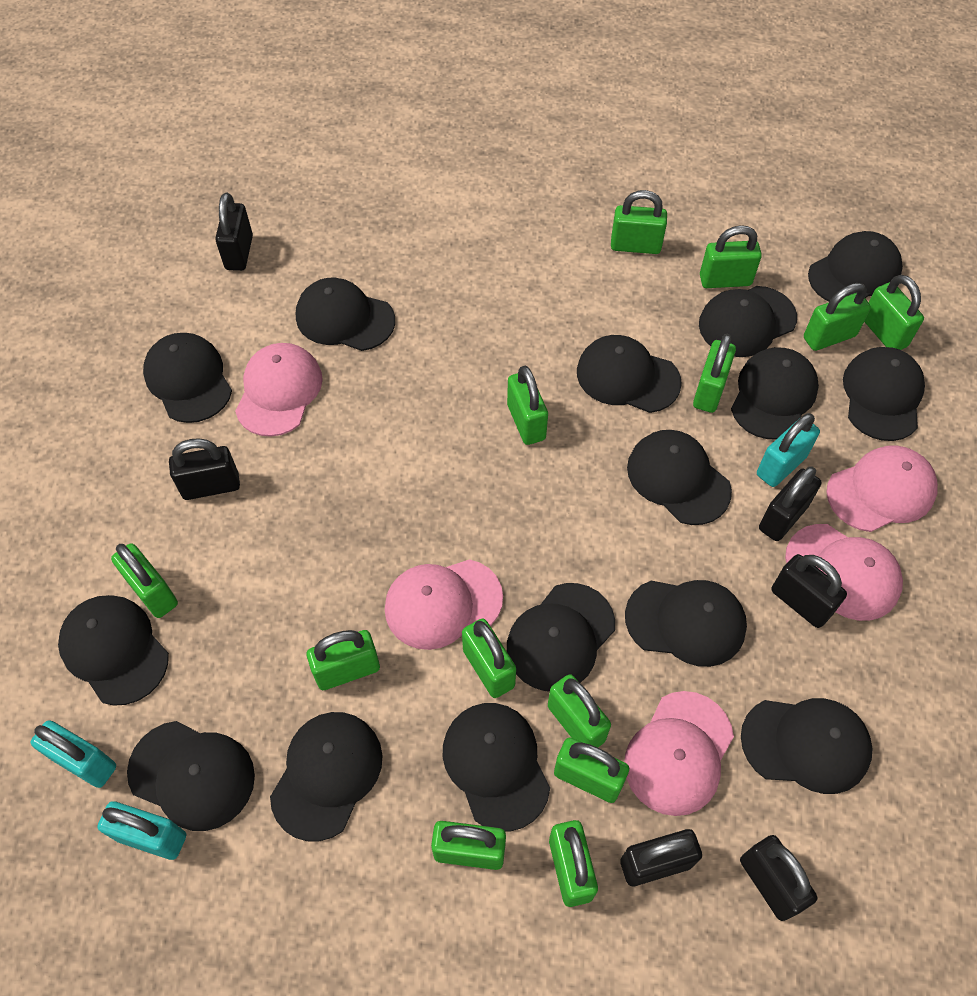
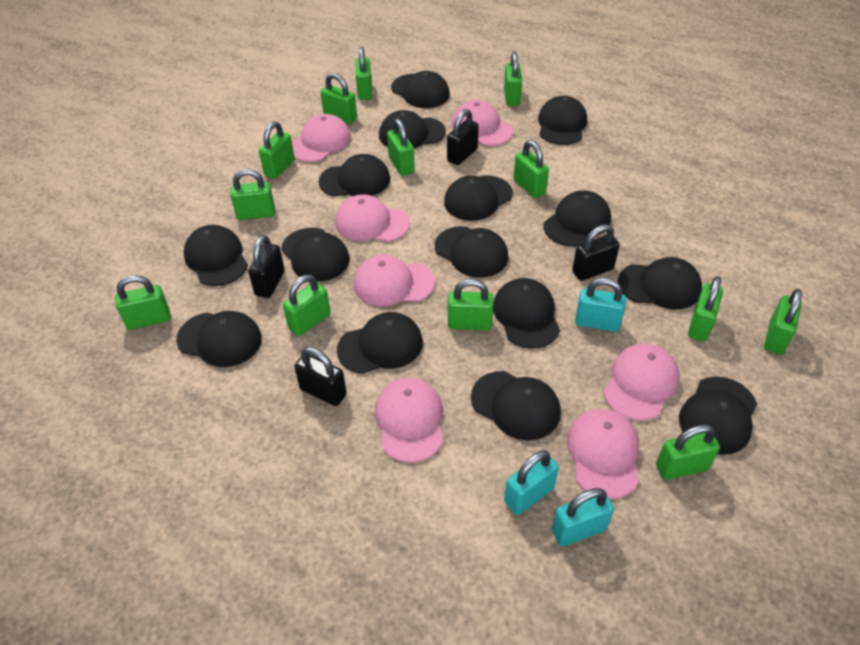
black padlock: [169,438,240,500] [215,193,253,271] [620,829,702,886] [740,835,817,921] [759,466,822,541] [771,554,847,628] = 6 -> [248,235,285,298] [294,347,347,406] [447,109,479,165] [572,224,620,281] = 4
pink cap: [235,343,323,437] [385,559,503,650] [624,691,734,816] [785,524,903,621] [826,445,938,532] = 5 -> [292,114,351,162] [335,194,410,242] [354,254,435,306] [374,378,443,462] [451,100,513,146] [567,409,639,499] [603,344,680,421] = 7

